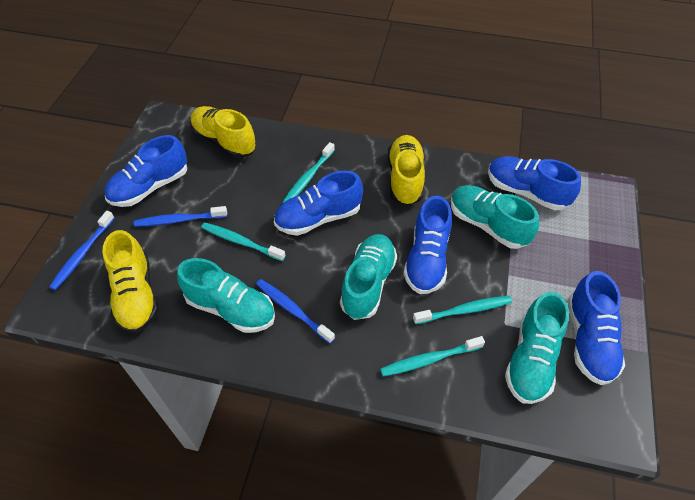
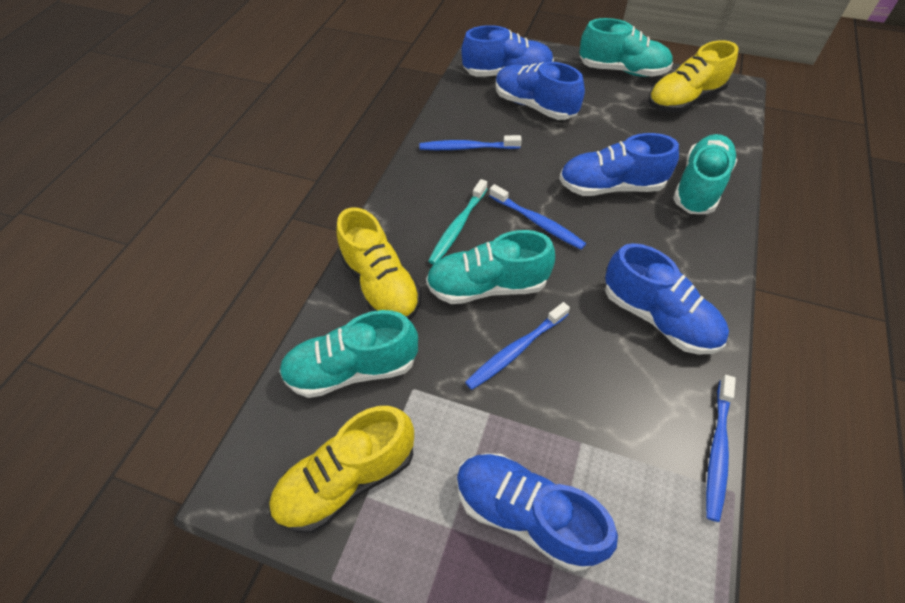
blue toothbrush: [49,211,115,290] [134,206,227,227] [256,279,335,344] = 3 -> [419,135,522,150] [465,302,570,390] [489,184,586,250] [706,375,736,522] = 4
turquoise toothbrush: [201,222,286,261] [283,142,335,203] [380,336,485,376] [413,296,512,324] = 4 -> [428,179,487,265] = 1

